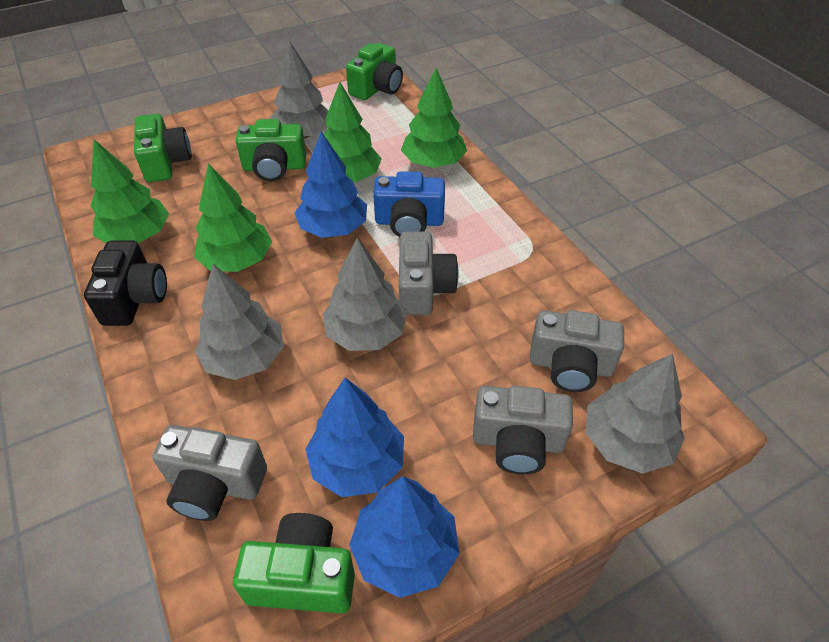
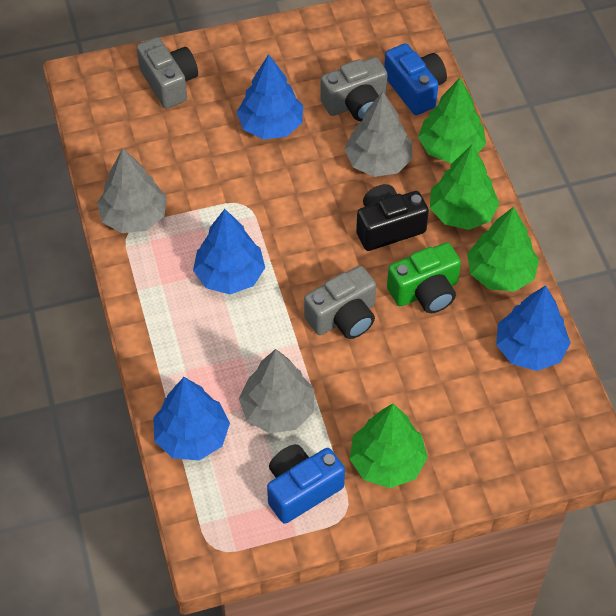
blue camera: [373,171,445,237] = 1 -> [267,444,345,524] [384,43,447,115] = 2
blue tree: [295,132,367,238] [305,378,404,497] [349,476,460,598] = 3 -> [153,377,230,461] [193,209,265,294] [237,54,303,139] [496,285,571,371] = 4
green camera: [134,114,192,182] [233,513,355,613] [236,119,306,181] [346,43,403,100] = 4 -> [387,242,461,313] = 1
grey camera: [152,425,267,521] [399,231,459,315] [473,386,573,474] [529,310,624,392] = 4 -> [136,37,198,109] [304,266,376,339] [320,57,388,121] = 3
grey tree: [195,264,284,380] [270,40,329,138] [323,238,407,351] [586,353,685,474] = 4 -> [97,148,167,233] [239,349,314,433] [345,92,412,177] = 3

